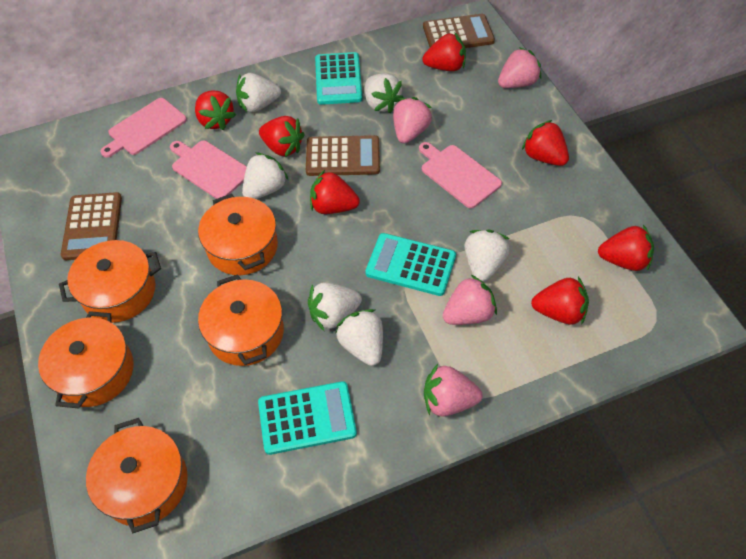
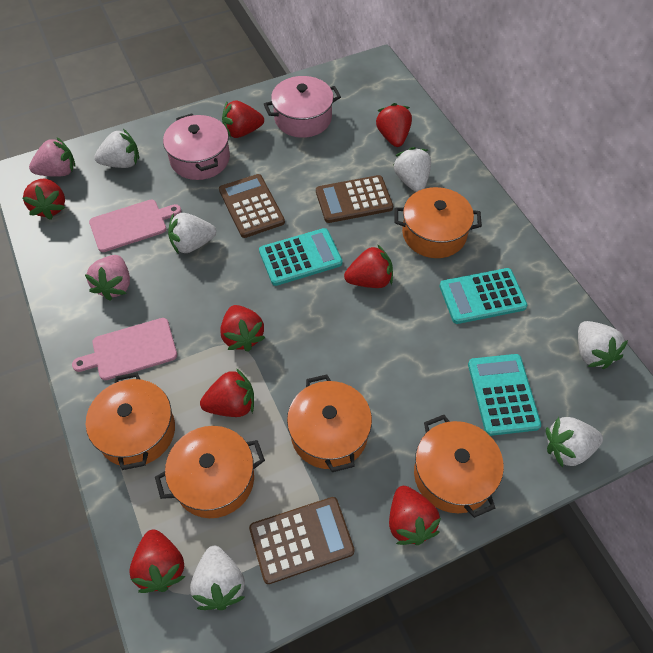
pink cutting board: [100,98,187,157] [170,140,247,199] [419,142,502,208] = 3 -> [72,318,177,380] [89,199,181,252] = 2
pink pot: none = 0 -> [163,114,230,180] [264,76,341,138] = 2
pink strawberry: [393,97,432,144] [424,364,483,416] [443,275,497,325] [498,47,541,88] = 4 -> [29,137,75,177] [84,255,130,301] = 2
red strawberry: [195,90,236,130] [259,116,305,157] [310,170,360,214] [422,32,466,71] [522,120,569,166] [531,277,589,325] [598,225,654,271] = 7 -> [23,179,65,220] [129,529,186,593] [200,368,254,417] [220,305,265,352] [222,100,264,138] [344,244,393,288] [376,103,412,147] [389,486,441,545] = 8

